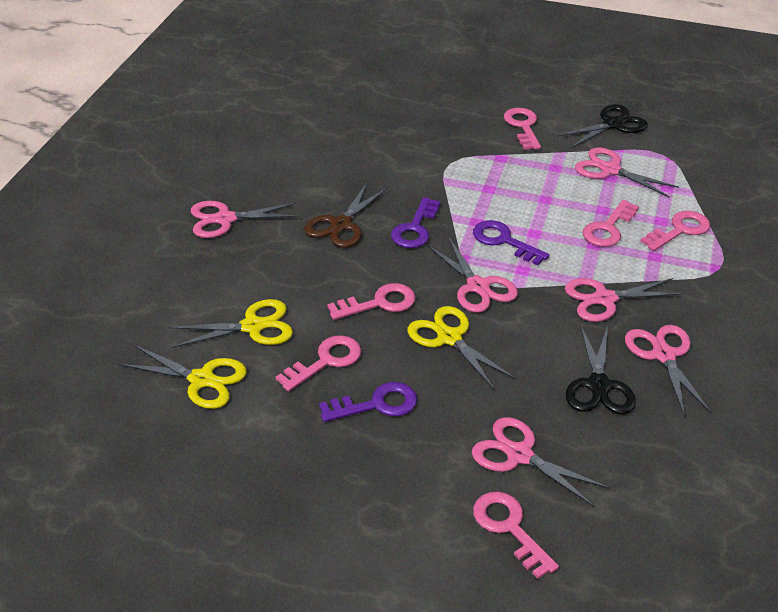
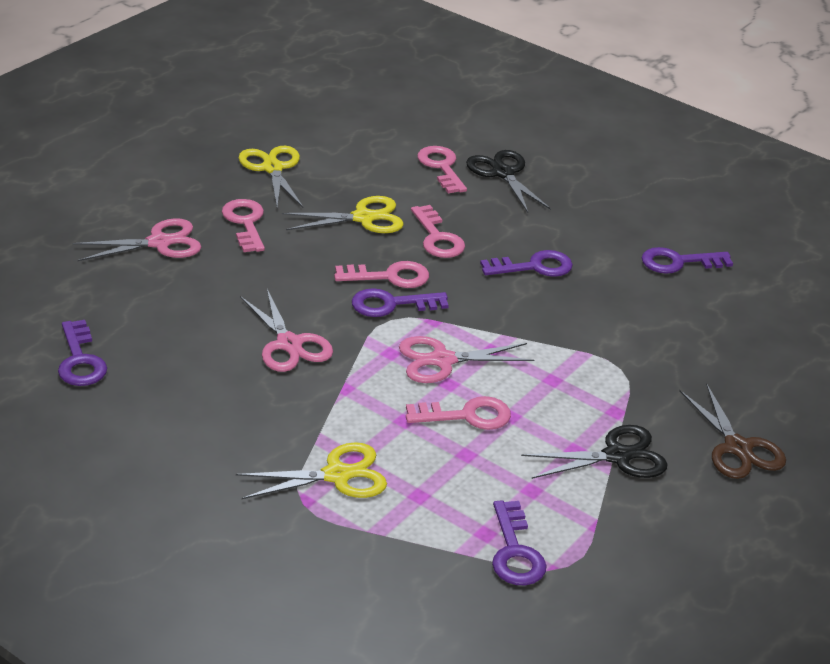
pink key: [276,335,361,392] [327,283,415,320] [473,491,559,579] [504,108,541,150] [583,200,639,247] [640,211,710,251] = 6 -> [222,199,265,252] [334,261,429,288] [406,396,511,430] [411,205,465,258] [417,146,467,193] = 5
pink scissors: [191,201,300,238] [427,238,518,313] [472,417,610,508] [565,278,684,322] [575,148,679,198] [625,325,712,416] = 6 -> [73,218,201,261] [240,289,333,372] [399,336,534,383] = 3
purple key: [319,382,417,422] [391,197,440,248] [473,220,549,265] = 3 -> [58,320,107,386] [352,288,449,317] [480,250,573,277] [492,500,547,585] [642,247,733,274] = 5

